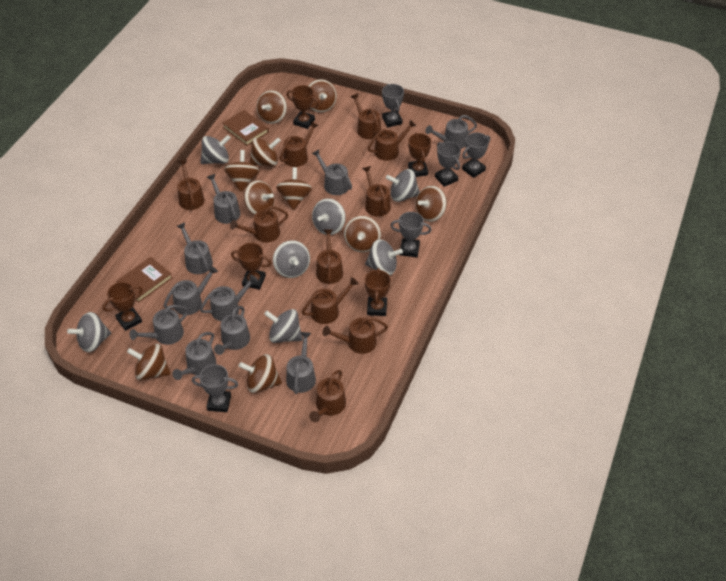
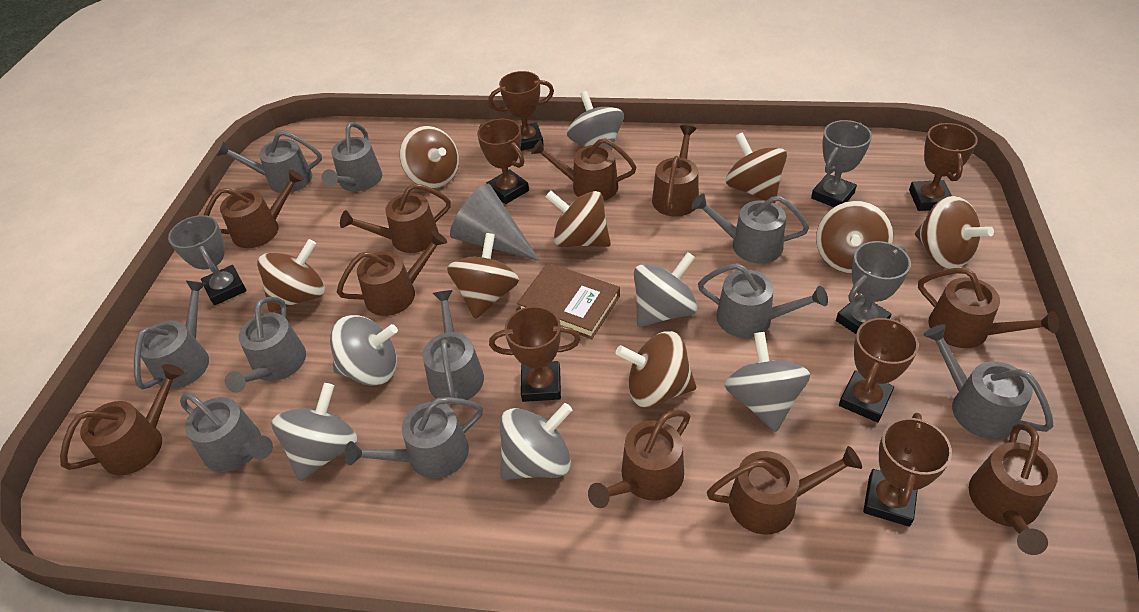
brown book: [117,257,173,303] [222,110,269,146] = 2 -> [517,263,620,339] = 1
brown spinning top: [127,344,171,381] [224,150,259,192] [239,354,282,393] [244,180,274,215] [250,138,281,166] [257,90,287,124] [276,167,312,210] [308,79,337,113] [344,216,381,252] [416,186,447,222] = 10 -> [257,239,325,312] [400,126,459,188] [447,233,519,319] [546,191,611,247] [616,331,696,408] [726,132,787,203] [816,201,894,273] [915,196,994,269] = 8
brown trophy: [102,282,143,331] [231,243,271,290] [287,85,319,129] [364,268,391,316] [408,133,431,177] = 5 -> [477,119,529,204] [488,71,554,151] [489,306,581,402] [839,318,919,422] [863,413,952,527] [909,123,978,211] = 6
grey cone: none = 0 -> [450,184,540,261] = 1
grey spinning top: [67,312,111,352] [200,135,231,164] [264,309,303,343] [273,240,310,278] [312,198,346,235] [365,239,403,276] [386,169,420,202] = 7 -> [271,383,357,481] [330,315,398,386] [500,403,572,480] [567,91,624,150] [634,252,698,327] [724,332,810,432] = 6
grey trophy: [192,364,238,412] [382,84,404,127] [390,212,432,257] [435,141,461,187] [462,132,490,178] = 5 -> [168,215,246,306] [811,120,872,207] [836,241,911,334] = 3

